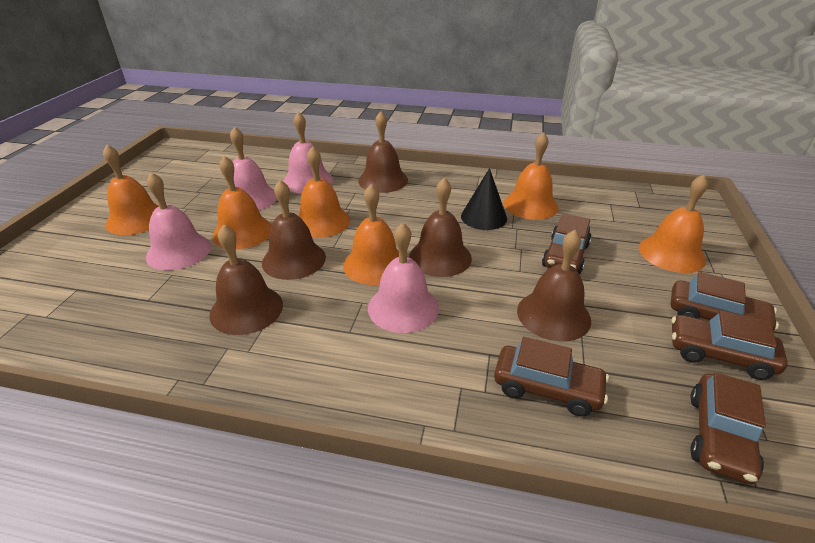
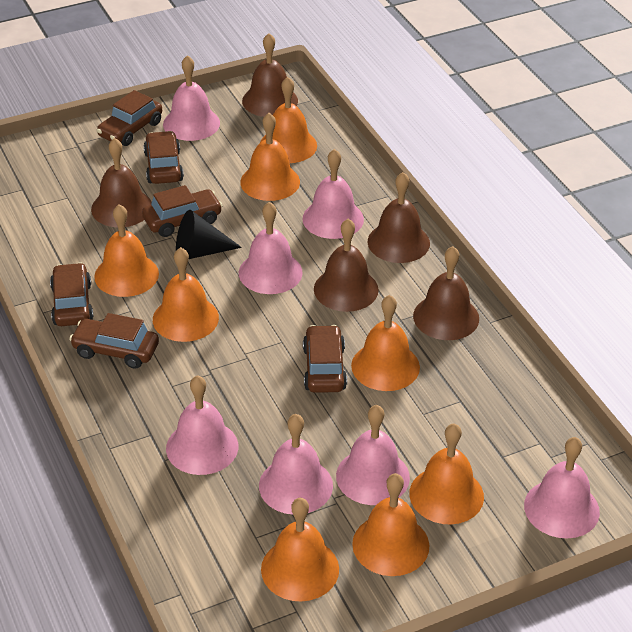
brown car: [494,337,609,417] [542,213,592,274] [671,272,779,331] [671,310,788,380] [690,372,766,484] = 5 -> [50,263,93,326] [69,313,159,369] [97,90,162,146] [142,185,223,237] [143,131,184,184] [303,325,347,393] = 6
orange bell: [103,145,159,235] [212,156,272,249] [298,146,350,238] [343,184,399,285] [504,132,558,220] [639,174,708,273] = 6 -> [94,204,159,297] [153,247,219,342] [240,113,300,201] [260,77,317,163] [261,498,339,602] [351,295,420,391] [352,473,429,576] [409,423,484,524] = 8
pink bell: [146,172,211,270] [228,126,277,210] [283,112,333,193] [368,223,439,333] = 4 -> [163,55,220,141] [166,375,238,475] [239,202,303,294] [259,414,333,515] [302,149,364,239] [336,405,410,505] [524,437,600,539] = 7

